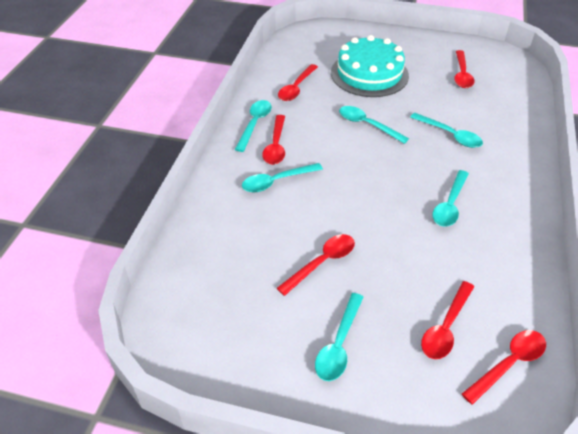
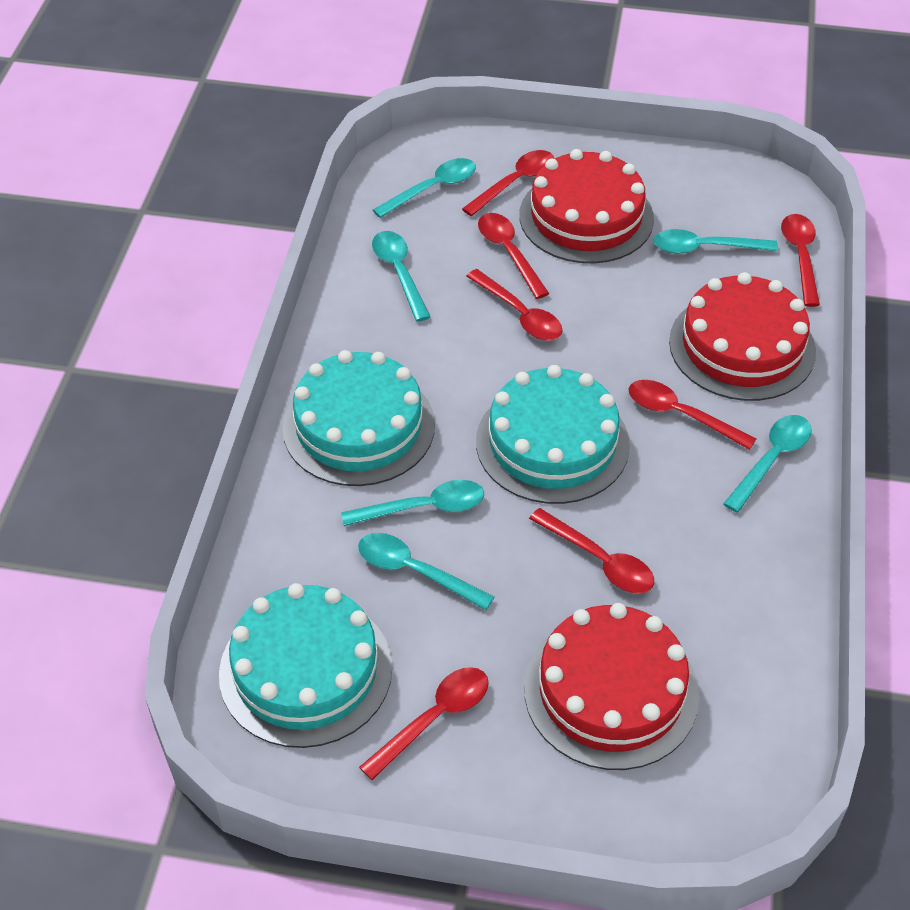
red cake: none = 0 -> [519,149,654,264] [524,603,699,770] [669,272,816,401] = 3
red spoon: [262,115,285,165] [277,234,355,296] [278,64,318,101] [421,281,474,359] [454,50,475,88] [462,330,546,405] = 6 -> [359,667,489,780] [462,150,554,216] [466,269,563,341] [478,213,549,299] [529,508,654,594] [628,380,756,450] [781,214,820,307] = 7
turquoise cake: [331,35,409,97] = 1 -> [219,583,392,748] [283,350,435,486] [476,365,630,504] = 3

